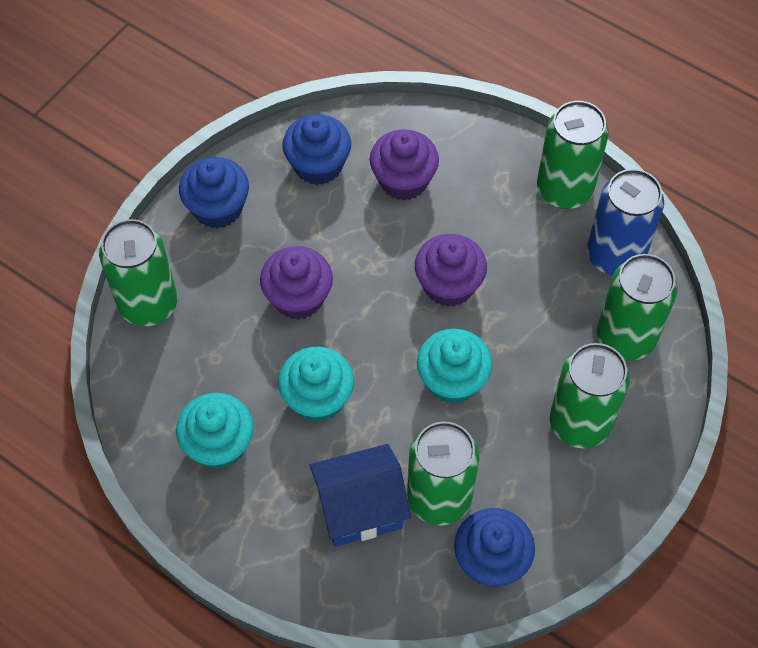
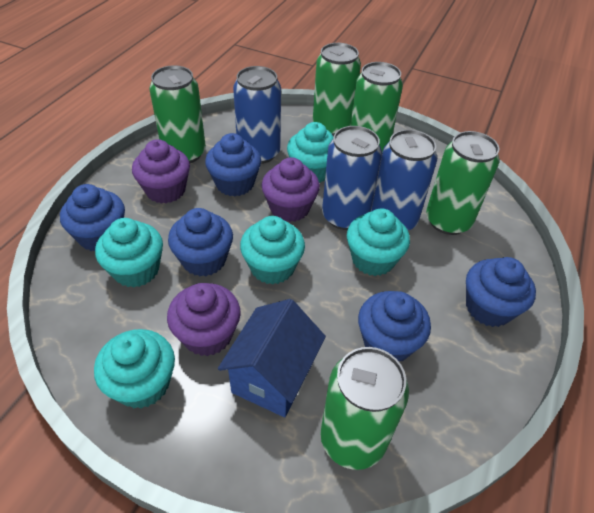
blue can: [587,169,664,276] = 1 -> [233,66,281,164] [322,126,382,230] [371,130,437,230] = 3
blue cupcake: [179,157,249,228] [282,114,351,185] [454,508,535,587] = 3 -> [60,184,125,251] [168,208,233,276] [205,133,261,196] [358,291,431,361] [466,257,536,327] = 5
turquoise cupcake: [176,393,253,469] [278,347,354,422] [417,329,492,404] = 3 -> [94,329,175,408] [95,218,163,288] [240,216,305,285] [287,122,334,183] [347,208,410,276] = 5

